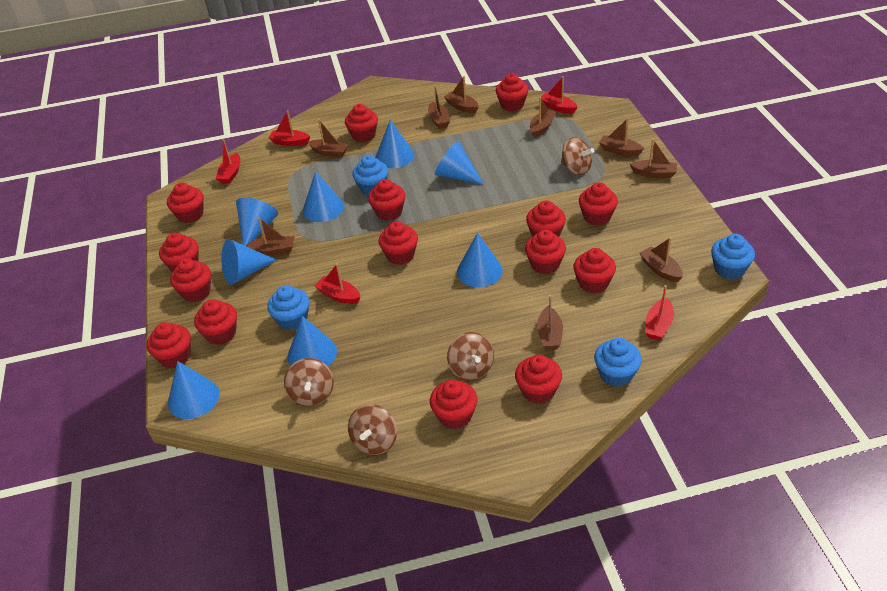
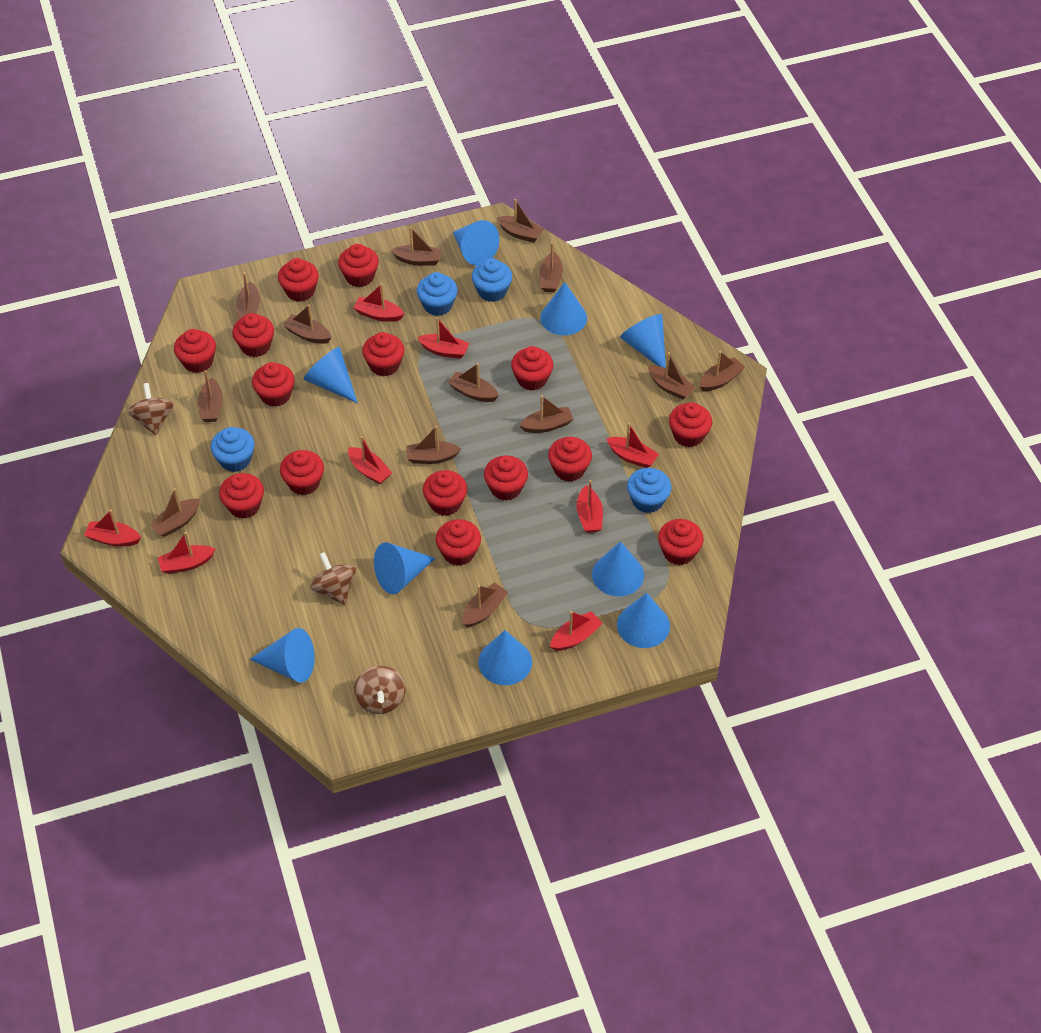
blue cone: [168,361,220,419] [221,239,276,285] [236,198,278,246] [288,316,337,366] [303,171,344,222] [376,120,415,168] [435,141,484,185] [457,233,503,287] = 8 -> [250,628,315,683] [303,347,358,403] [374,542,436,594] [453,220,499,266] [478,630,532,685] [540,282,587,335] [592,541,644,596] [617,593,670,648] [620,314,666,368] = 9
brown boat: [246,217,294,255] [308,119,348,158] [428,85,450,129] [444,76,479,113] [530,97,556,137] [537,295,563,350] [599,118,644,156] [630,139,677,178] [640,237,683,282] = 9 -> [150,488,200,537] [198,370,223,422] [236,272,260,320] [283,305,332,344] [391,227,442,266] [406,426,461,464] [448,363,499,402] [463,582,508,627] [497,199,544,243] [519,395,573,433] [539,242,563,292] [648,352,696,400] [699,351,745,391] = 13
brown spinning top: [284,358,334,407] [348,404,397,455] [447,332,494,380] [561,137,594,175] = 4 -> [128,383,174,436] [310,552,356,605] [354,666,405,714] = 3
red boat: [216,138,240,184] [269,110,310,146] [314,263,361,304] [541,76,578,114] [645,285,674,340] = 5 -> [84,510,141,547] [158,532,216,574] [348,436,392,485] [353,284,404,322] [417,317,469,359] [550,611,603,651] [577,480,603,533] [606,423,659,468] = 8

